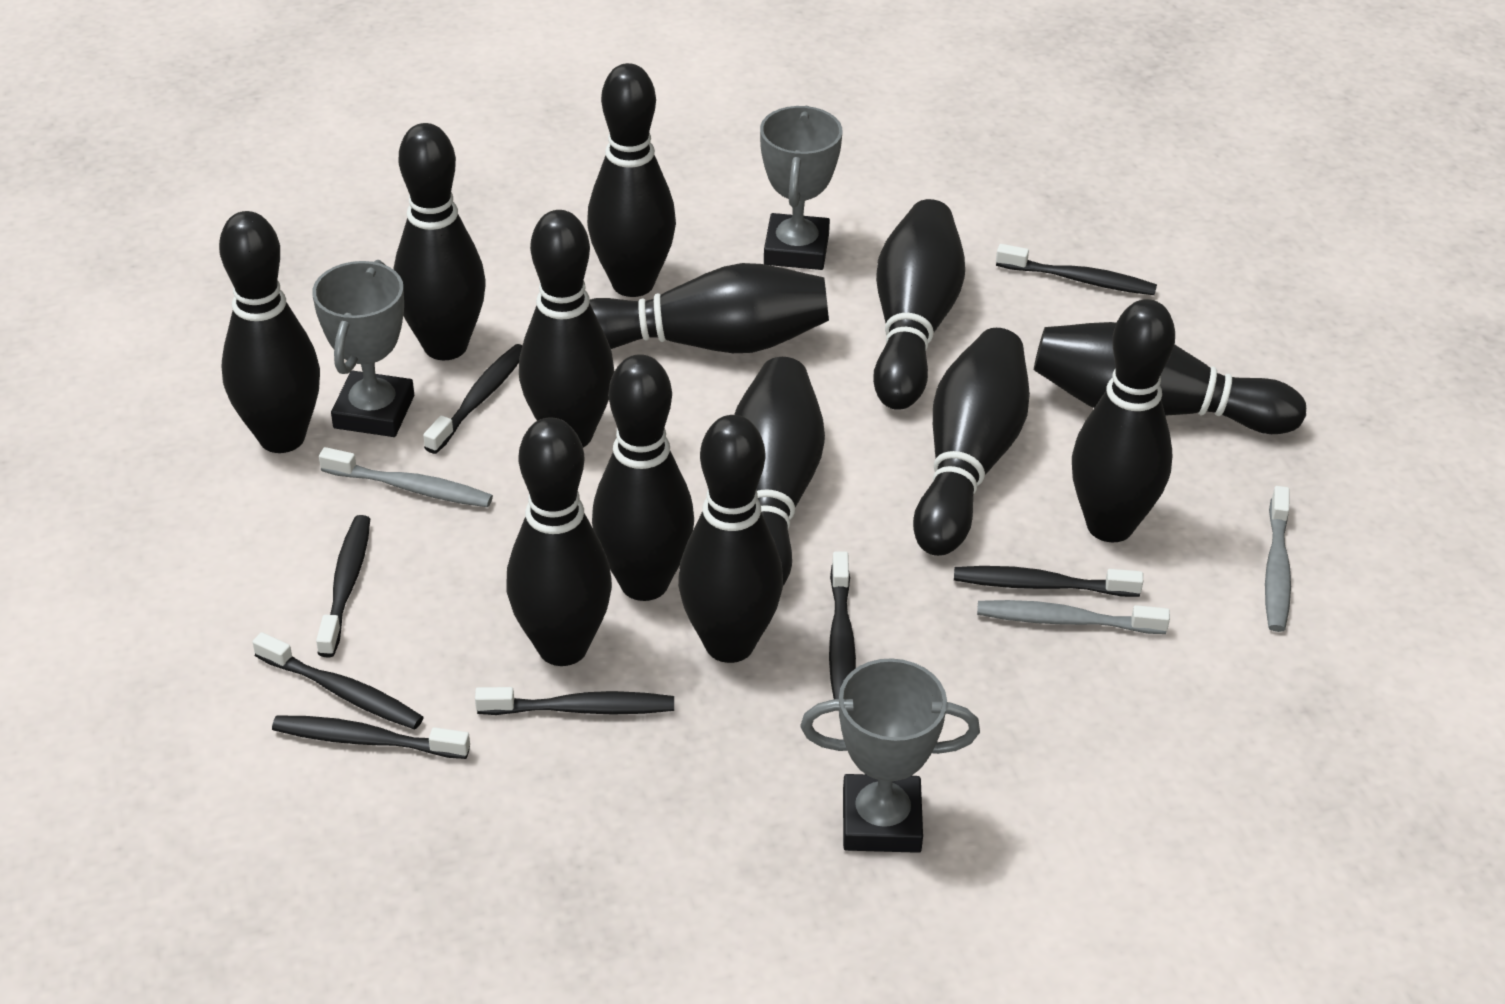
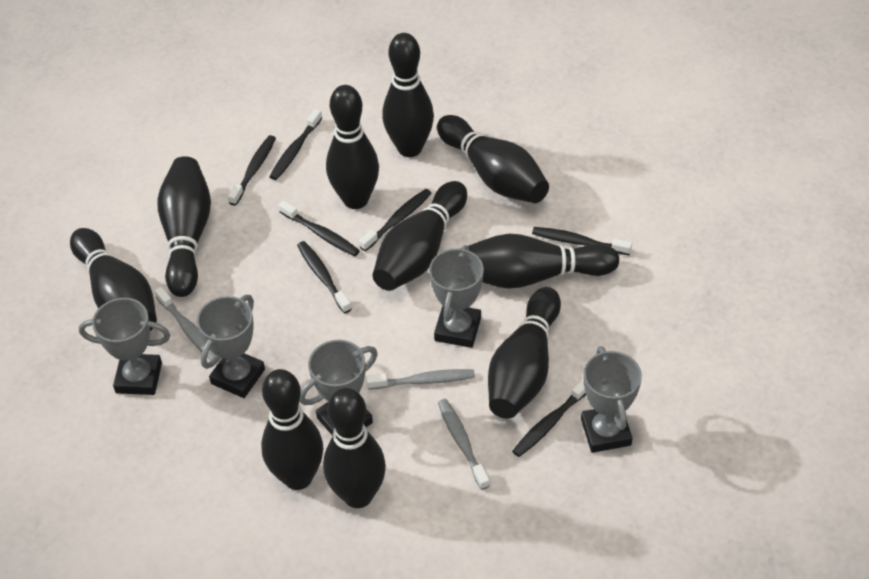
black bowling pin: [219,211,320,453] [393,123,485,360] [506,417,612,666] [519,210,614,448] [587,63,676,297] [590,263,829,353] [592,354,694,601] [678,415,783,663] [734,357,825,585] [873,199,965,410] [913,328,1030,556] [1034,322,1306,434] [1072,299,1175,542] = 13 -> [70,228,157,331] [157,156,211,297] [261,369,323,490] [323,388,386,508] [326,85,379,209] [373,181,467,291] [382,33,434,157] [437,115,549,203] [460,234,619,289] [488,287,561,419] = 10
black toothbrush: [253,632,424,730] [272,715,470,759] [316,515,370,658] [423,344,522,454] [475,687,674,715] [829,551,856,699] [954,566,1143,597] [996,244,1157,295] = 8 -> [228,135,276,206] [269,109,322,180] [279,201,360,256] [297,241,352,313] [359,189,432,251] [512,380,586,457] [532,227,632,255] = 7
grey trophy: [312,260,414,437] [760,106,842,270] [801,658,980,853] = 3 -> [79,298,170,395] [197,295,265,398] [300,340,378,436] [429,245,484,348] [581,346,642,453] = 5

